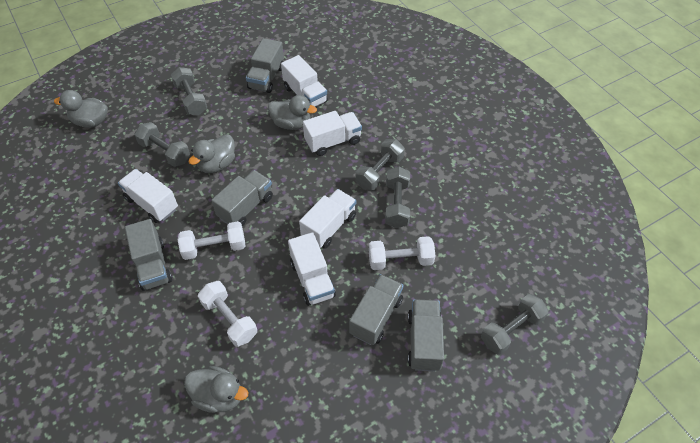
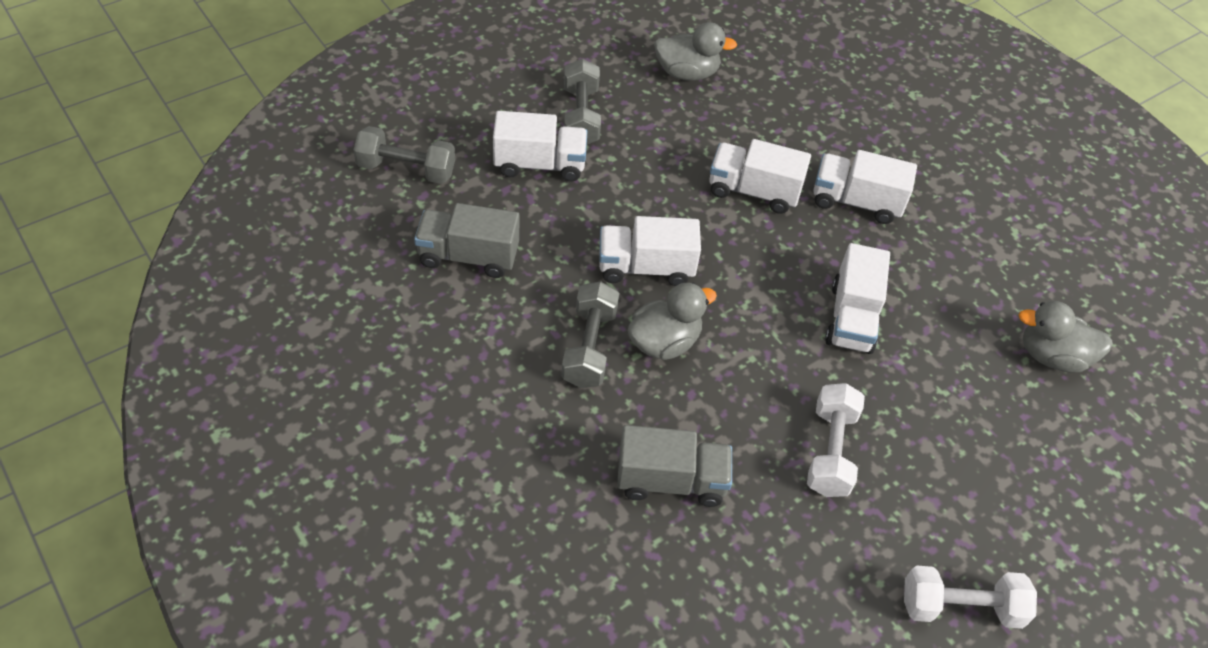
grey duck: [54,90,108,128] [184,366,248,413] [189,134,235,173] [268,95,317,130] = 4 -> [627,283,717,360] [654,22,737,81] [1019,301,1113,372] = 3
grey dumbbell: [134,122,190,167] [171,67,207,115] [355,139,405,191] [385,167,410,228] [481,294,549,355] = 5 -> [353,126,455,184] [561,281,619,388] [564,59,601,144] = 3
grey truck: [125,219,172,291] [211,170,273,226] [246,38,284,93] [349,274,404,345] [408,299,444,371] = 5 -> [414,203,519,278] [617,425,732,507] = 2
white dumbbell: [178,221,246,260] [198,281,257,347] [369,236,435,270] = 3 -> [807,383,865,497] [904,566,1037,629] = 2

